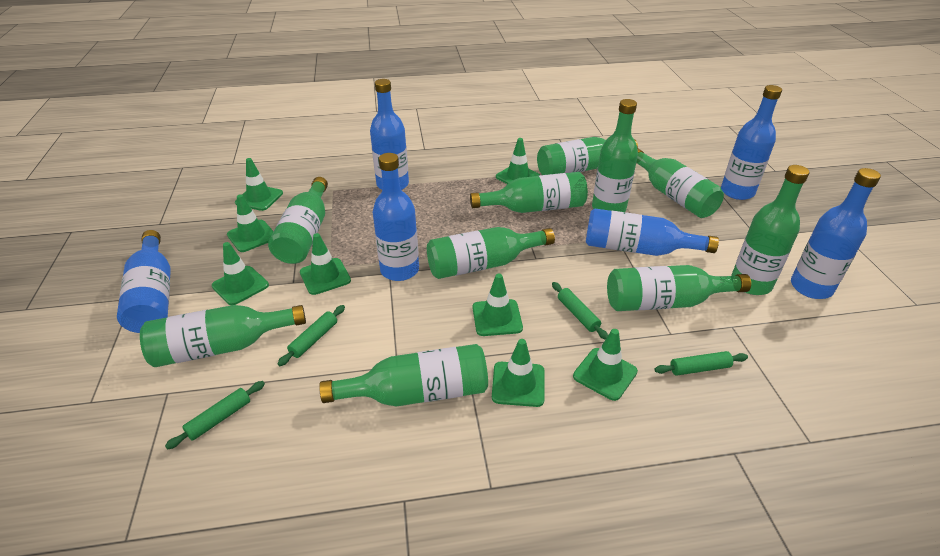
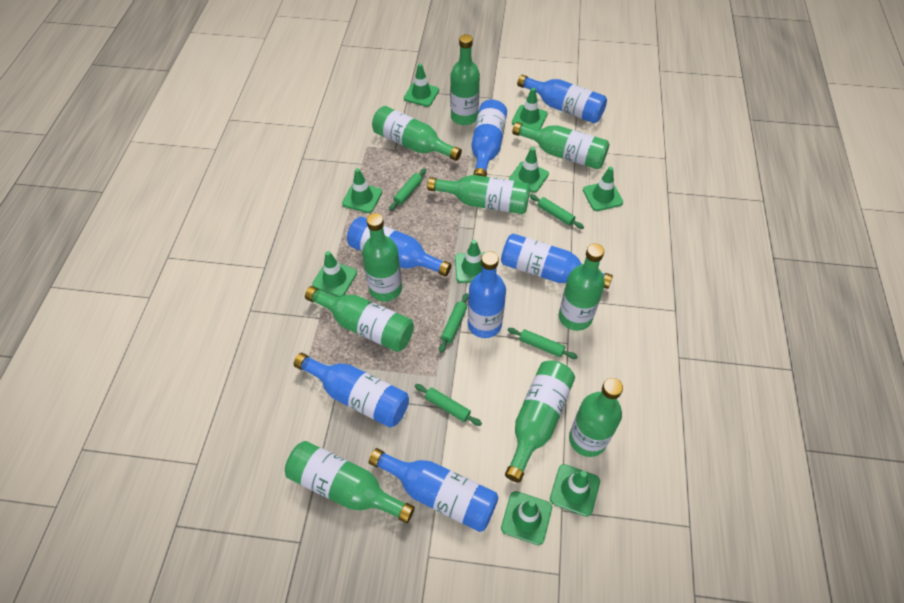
blue bottle: [117,230,171,333] [370,79,409,190] [373,153,419,281] [586,208,719,256] [721,85,782,200] [791,168,881,299] = 6 -> [294,353,409,428] [347,217,451,277] [369,448,498,532] [468,251,506,338] [471,100,507,177] [501,234,613,289] [517,75,607,123] = 7
green rolling pin: [165,381,265,450] [278,305,345,366] [552,282,608,340] [654,351,748,376] = 4 -> [389,168,426,211] [415,384,482,426] [439,293,469,353] [508,328,578,359] [530,194,584,229] = 5
green traffic cone: [212,242,269,305] [227,194,274,252] [235,158,283,211] [300,233,351,295] [473,273,523,336] [492,339,545,407] [496,138,540,184] [573,329,638,401] = 8 -> [312,251,357,297] [342,168,382,213] [404,64,439,107] [455,240,485,283] [501,491,552,545] [509,147,549,193] [512,88,547,129] [550,464,600,517] [583,167,623,211] = 9

